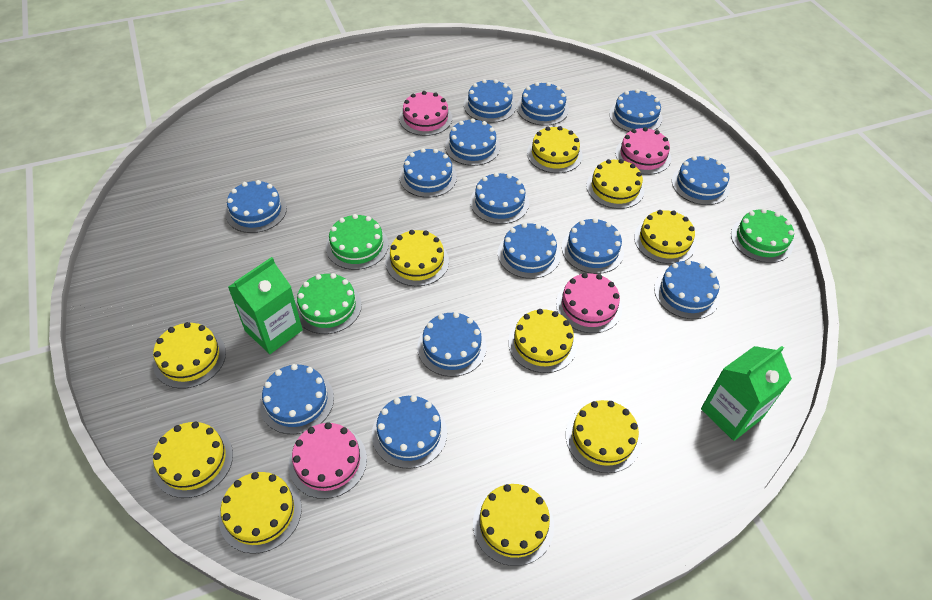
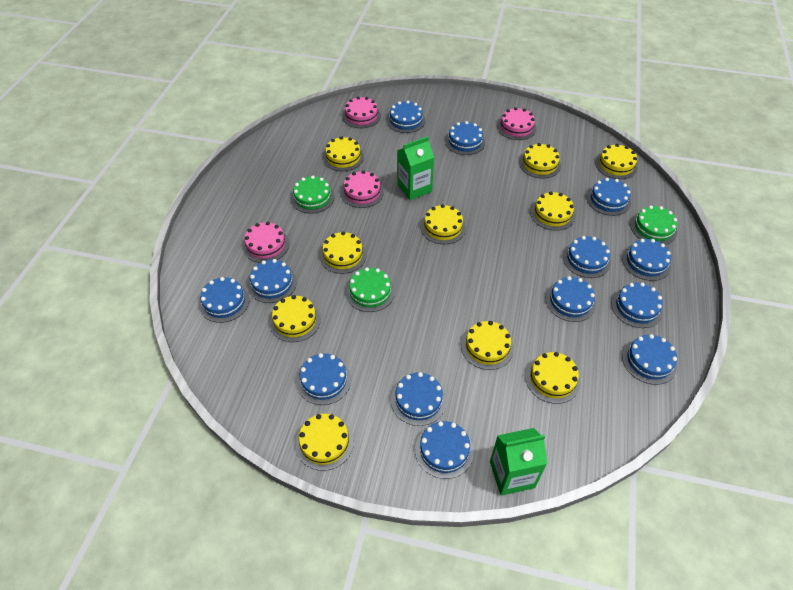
blue cake: [225,180,287,233] [260,364,334,434] [372,395,447,469] [399,148,457,198] [417,312,487,377] [445,118,500,166] [464,79,516,123] [470,172,529,224] [498,223,560,279] [517,82,569,126] [562,218,624,274] [609,89,662,132] [654,260,720,319] [672,156,730,205] = 14 -> [199,277,250,323] [248,259,297,303] [297,353,351,405] [387,101,425,133] [391,372,447,426] [415,421,474,479] [445,121,485,155] [546,276,596,322] [563,236,611,278] [587,178,631,216] [611,283,663,328] [622,239,671,281] [622,334,677,385] = 13

